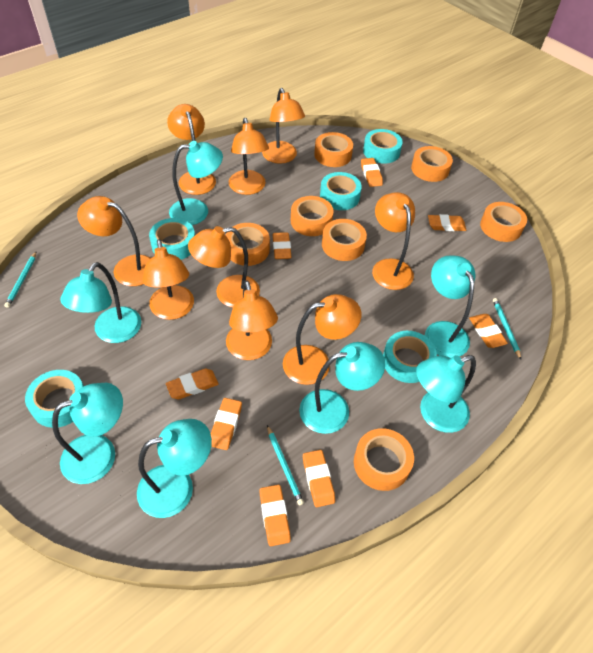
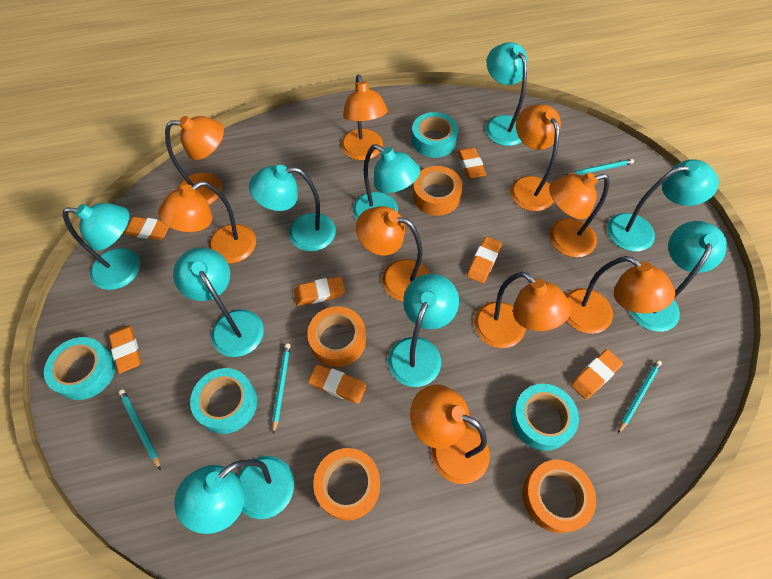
orange eraser: [166,369,218,399] [211,398,242,450] [259,485,291,546] [273,232,292,259] [303,450,335,507] [361,158,383,187] [428,214,466,231] [469,314,508,348] = 8 -> [109,325,141,373] [124,217,169,240] [294,276,345,306] [308,364,366,404] [457,148,486,179] [467,236,502,283] [570,349,623,399] = 7
orange tape: [225,223,270,266] [291,196,334,236] [314,132,353,167] [322,219,367,261] [354,428,414,491] [411,146,453,182] [480,202,527,242] = 7 -> [307,306,366,367] [314,448,380,521] [413,166,463,216] [522,460,596,533] = 4
turquoise lamp: [52,383,123,484] [60,262,141,343] [137,419,212,518] [169,141,223,225] [299,342,385,434] [416,355,476,433] [425,255,475,358] = 7 -> [63,203,140,290] [173,247,264,357] [174,456,294,534] [249,165,336,251] [353,144,420,220] [388,274,459,387] [486,42,527,146] [607,159,719,251] [629,221,727,332] = 9
turquoise pencil: [4,252,36,308] [267,425,304,505] [493,298,521,360] = 3 -> [118,389,161,470] [272,343,291,434] [565,159,634,176] [618,360,662,434] = 4
turquoise tape: [25,370,84,428] [149,218,195,260] [320,172,362,210] [363,129,403,164] [383,331,437,383] = 5 -> [44,337,116,400] [190,368,257,434] [412,112,458,158] [511,384,579,451] = 4

